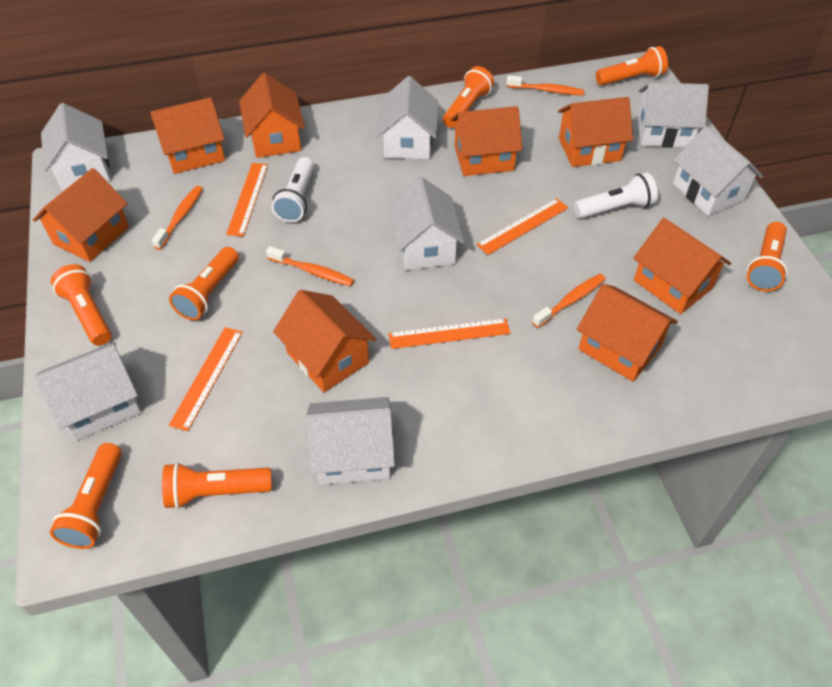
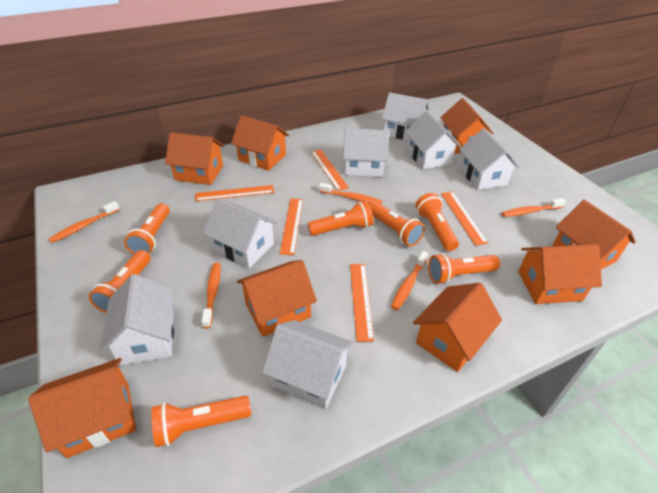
orange ruler: [169,327,243,431] [226,163,268,236] [389,318,510,349] [476,198,568,255] = 4 -> [195,185,274,201] [280,199,303,255] [311,149,349,191] [350,264,374,342] [441,192,488,246] = 5
orange toothbrush: [152,186,203,250] [266,246,354,286] [506,75,584,95] [532,274,606,328] = 4 -> [49,201,120,243] [201,262,221,328] [319,183,382,204] [391,251,428,310] [502,198,566,217] = 5
white flashlight: [272,157,314,222] [574,172,658,219] = 2 -> none = 0

